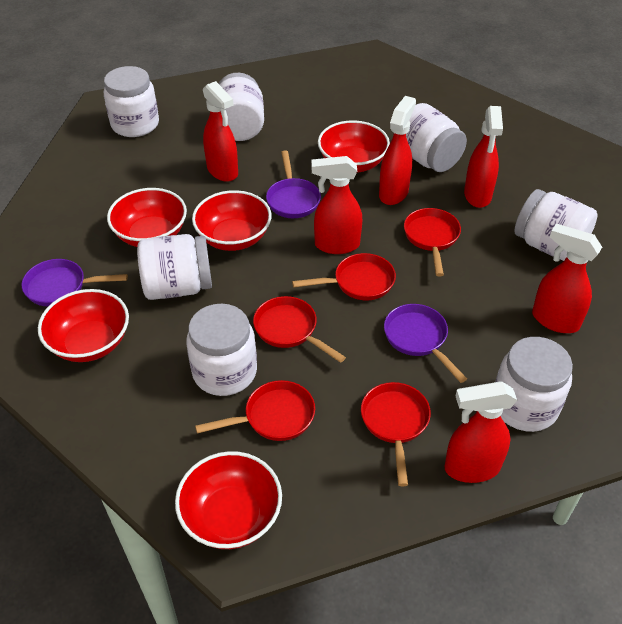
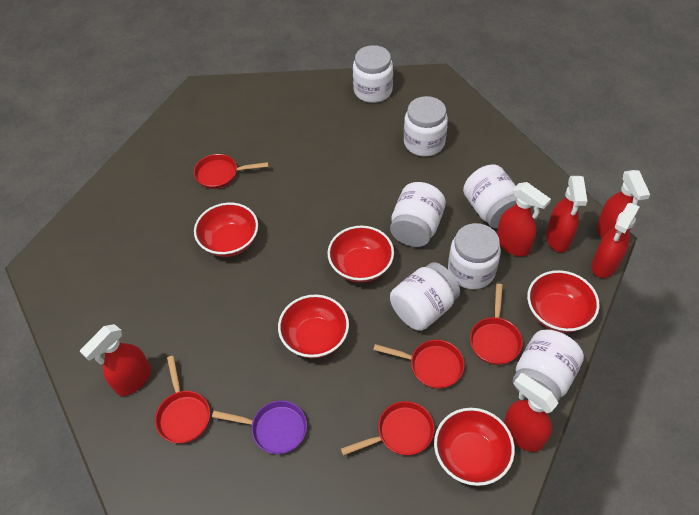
purple pan: [22,259,128,306] [266,150,321,218] [384,304,467,383] = 3 -> [212,401,307,454] = 1

